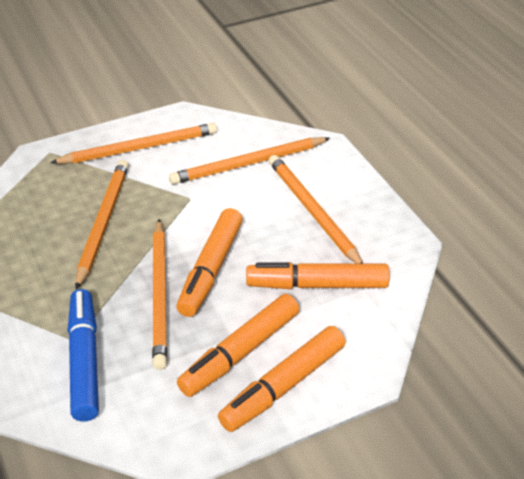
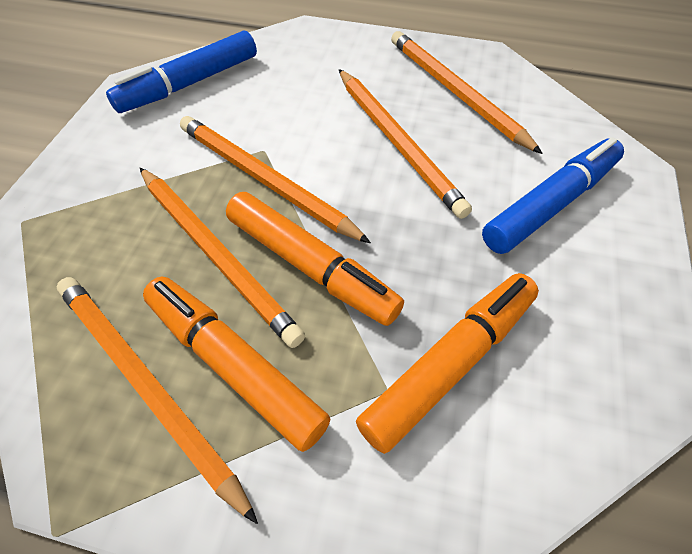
blue marker: [68,289,99,421] = 1 -> [106,30,257,113] [482,137,624,254] = 2
orange marker: [176,208,243,317] [177,294,299,397] [218,326,346,432] [246,262,390,289] = 4 -> [143,276,331,452] [226,192,404,326] [356,273,539,454] = 3

